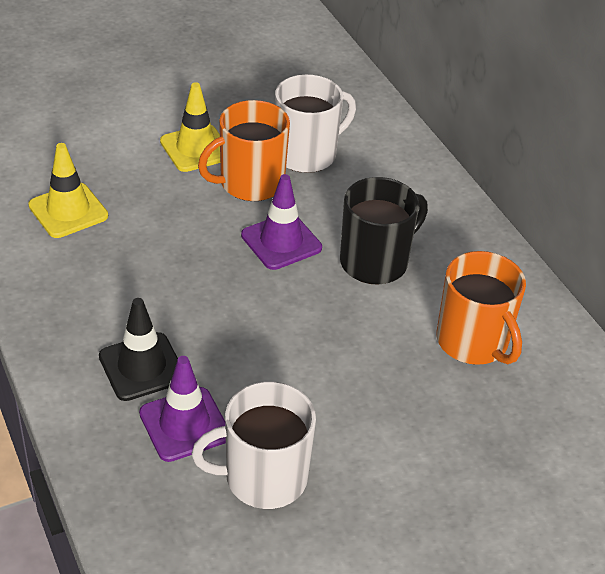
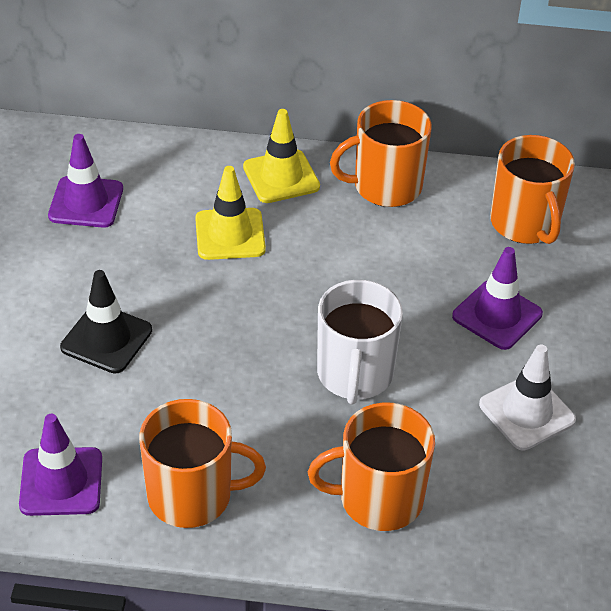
black mug: [340,177,428,285] = 1 -> none = 0
orange mug: [198,100,290,201] [436,251,526,365] = 2 -> [139,399,266,528] [308,402,435,531] [330,100,432,207] [490,135,575,244] = 4
purple traffic cone: [139,356,226,462] [241,174,322,270] = 2 -> [19,414,102,516] [48,134,123,228] [452,247,543,350] = 3
white mug: [192,382,316,509] [275,74,356,173] = 2 -> [317,280,403,405] = 1
white traffic cone: none = 0 -> [479,344,576,451] = 1

